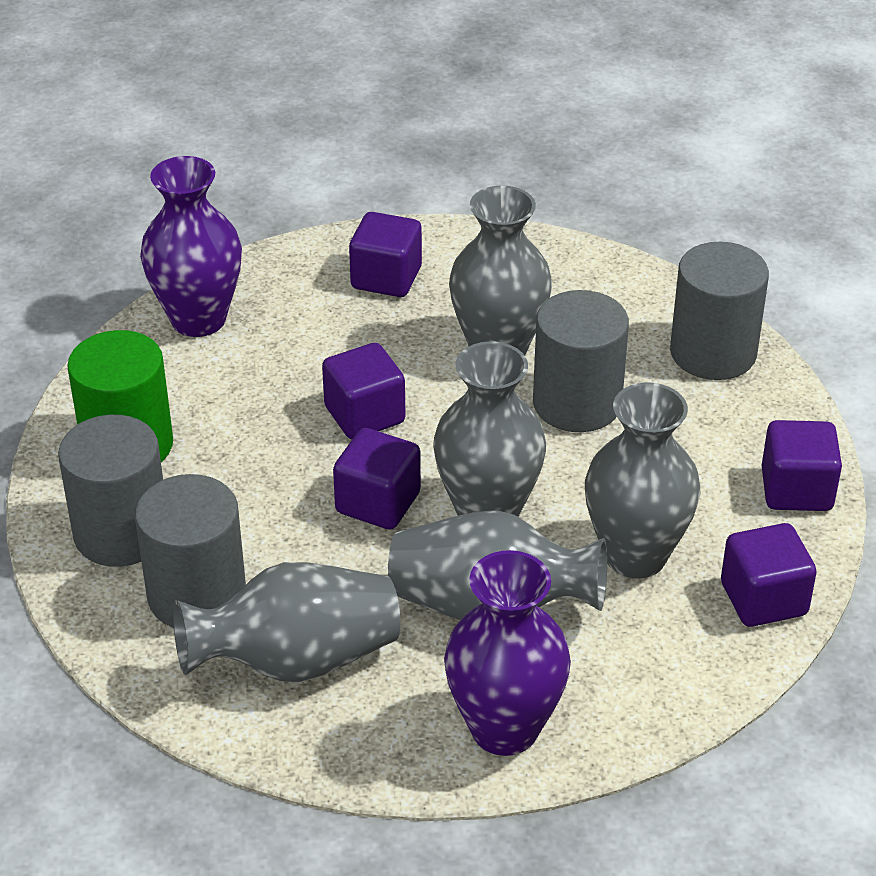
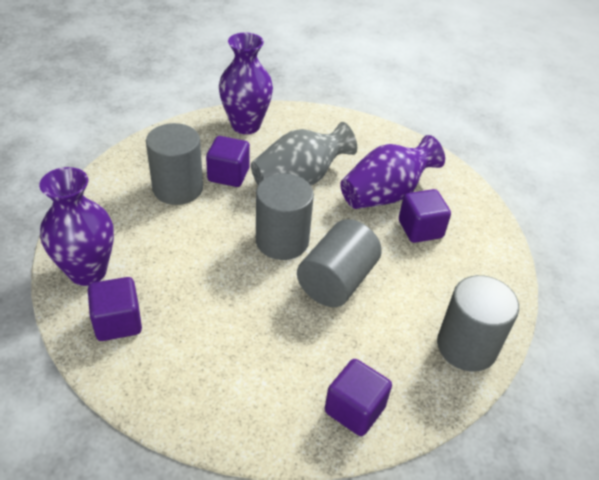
green cylinder: [67,330,173,462] = 1 -> none = 0
grey vase: [173,562,400,682] [388,510,607,620] [433,341,546,517] [449,185,552,355] [585,382,701,579] = 5 -> [251,122,357,185] = 1
purple cube: [322,343,406,439] [333,428,421,530] [349,212,422,297] [721,523,817,627] [762,420,842,511] = 5 -> [88,277,142,341] [206,136,250,187] [325,359,392,436] [399,189,451,243] = 4
purple vase: [140,156,242,337] [444,550,571,756] = 2 -> [39,167,114,286] [219,33,273,134] [340,135,445,209] = 3

